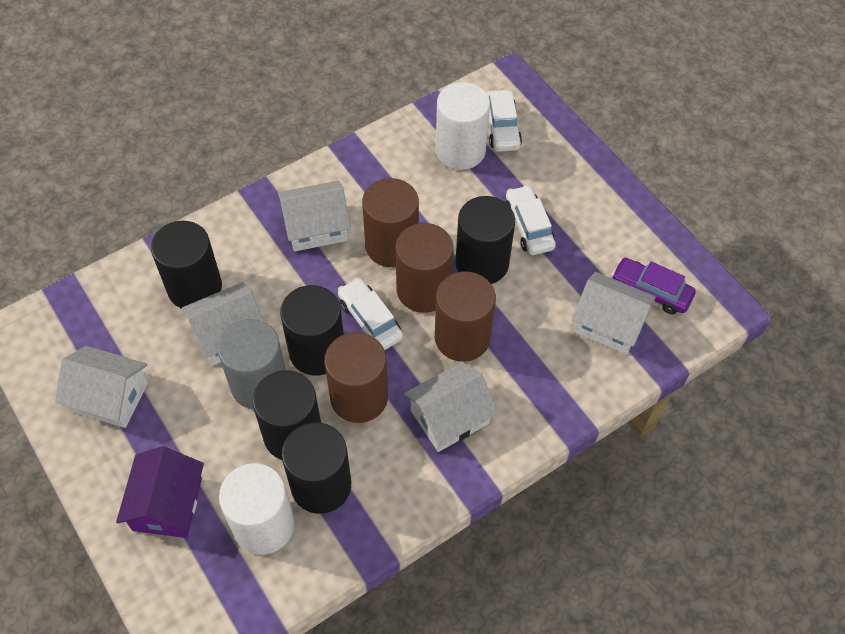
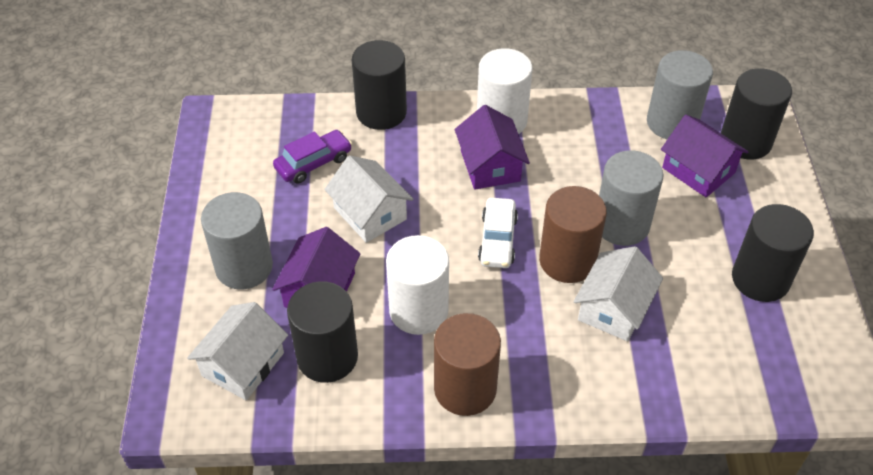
black cylinder: [151,221,222,309] [253,370,321,460] [280,285,344,375] [282,422,351,514] [455,196,515,284] = 5 -> [287,281,358,383] [352,40,407,130] [721,68,792,159] [732,204,814,302] = 4
brown cylinder: [324,332,388,423] [362,178,419,267] [395,223,453,313] [435,271,496,362] = 4 -> [434,313,501,416] [539,186,607,283] = 2
grey cylinder: [217,319,286,409] = 1 -> [201,192,273,290] [599,150,663,246] [647,50,713,139] = 3
purple house: [116,446,204,538] = 1 -> [272,227,361,308] [455,105,530,190] [661,115,749,197] = 3
white car: [338,278,403,350] [487,90,522,152] [506,185,556,255] = 3 -> [478,198,518,268] = 1
white house: [55,346,148,428] [182,282,264,366] [278,181,351,252] [404,362,498,452] [572,272,656,354] = 5 -> [187,302,288,400] [324,155,413,243] [574,246,663,341] = 3

